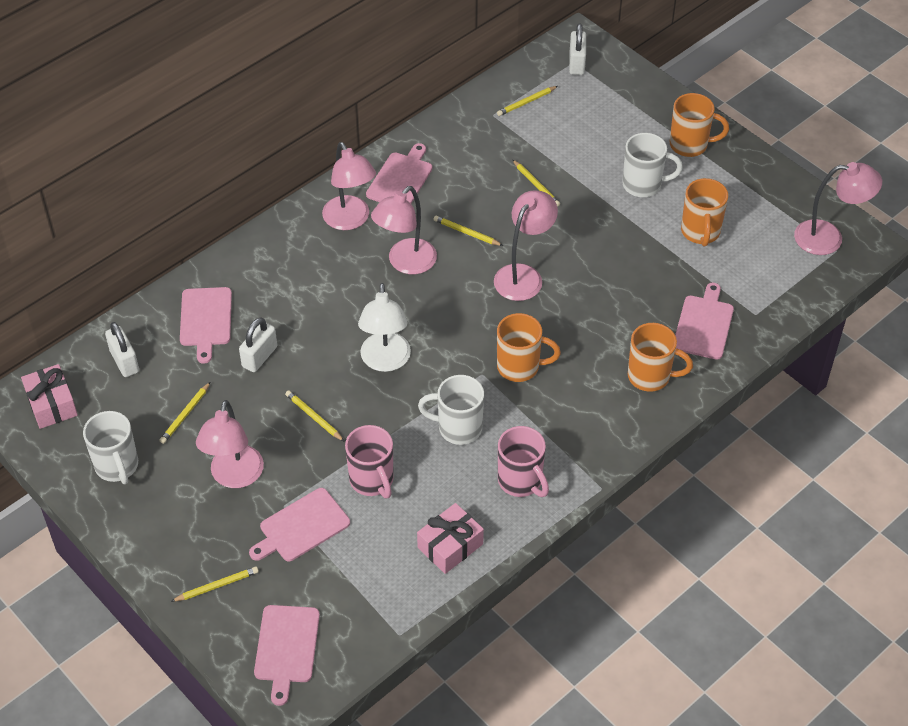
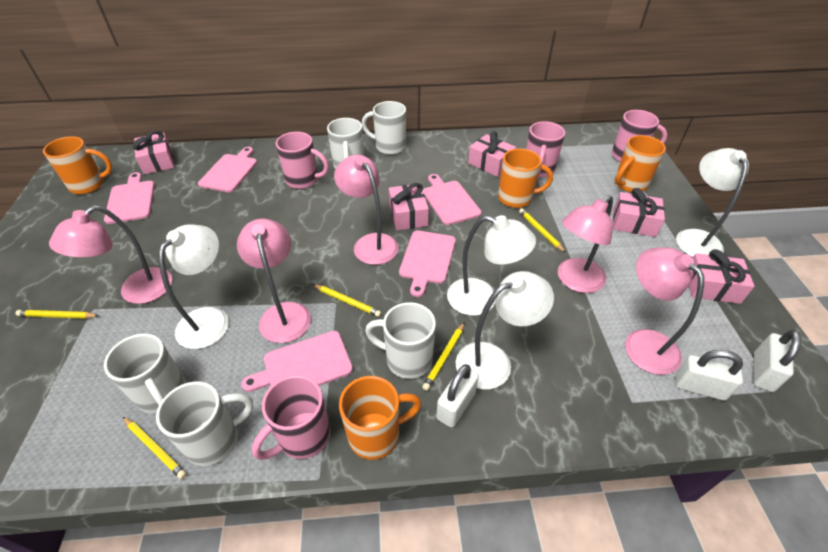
pink gift: [21,364,78,429] [417,503,484,574] = 2 -> [133,130,174,174] [389,183,429,230] [468,131,516,177] [613,188,665,237] [689,249,755,304] = 5
pink mug: [345,425,394,499] [498,426,549,497] = 2 -> [252,375,330,460] [276,132,329,189] [526,121,565,178] [612,110,667,162] = 4
white lamp: [358,283,411,372] = 1 -> [158,224,229,349] [447,215,536,316] [456,271,554,389] [676,148,749,257] = 4
white mug: [83,411,138,484] [418,375,484,445] [622,133,683,197] = 3 -> [104,334,186,413] [156,381,253,466] [327,118,364,169] [362,101,406,155] [365,302,436,379] = 5
yellow pencil: [159,382,210,444] [171,567,259,602] [285,390,345,442] [433,216,503,246] [497,86,558,116] [512,159,560,207] = 6 -> [15,310,99,319] [123,417,187,479] [312,284,381,317] [422,322,465,391] [519,208,566,253] = 5

